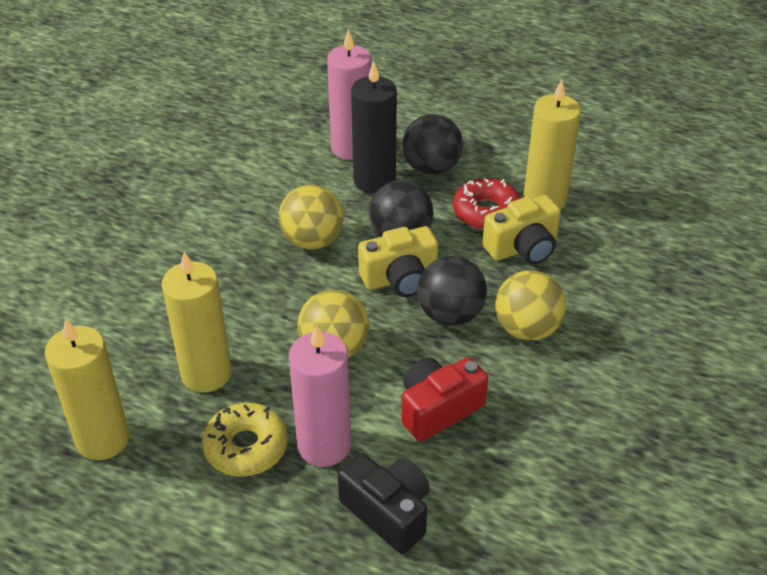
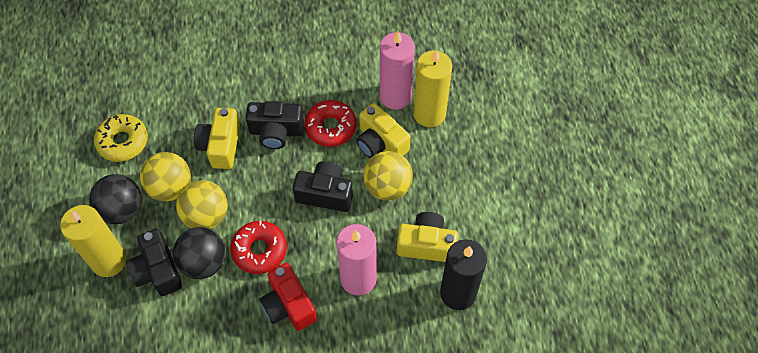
black ball: [369,180,434,237] [403,114,463,175] [417,256,487,326] = 3 -> [89,174,142,224] [173,227,226,279] = 2
black camera: [338,453,430,554] = 1 -> [126,229,182,296] [246,101,304,149] [293,161,353,212] = 3
red donut: [453,178,521,230] = 1 -> [231,221,287,274] [305,100,356,147] = 2
yellow camera: [358,226,438,297] [482,195,561,265] = 2 -> [194,108,240,169] [356,103,410,158] [397,212,458,262] = 3
yellow candle: [45,318,130,460] [162,252,232,393] [523,80,581,210] = 3 -> [60,205,127,277] [413,50,452,127] = 2

